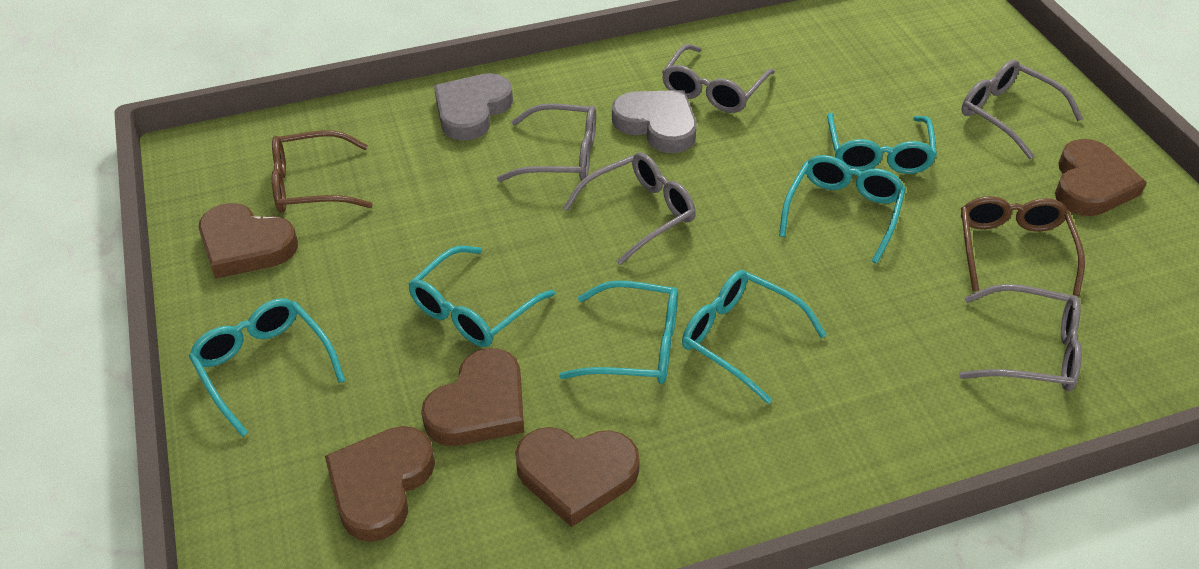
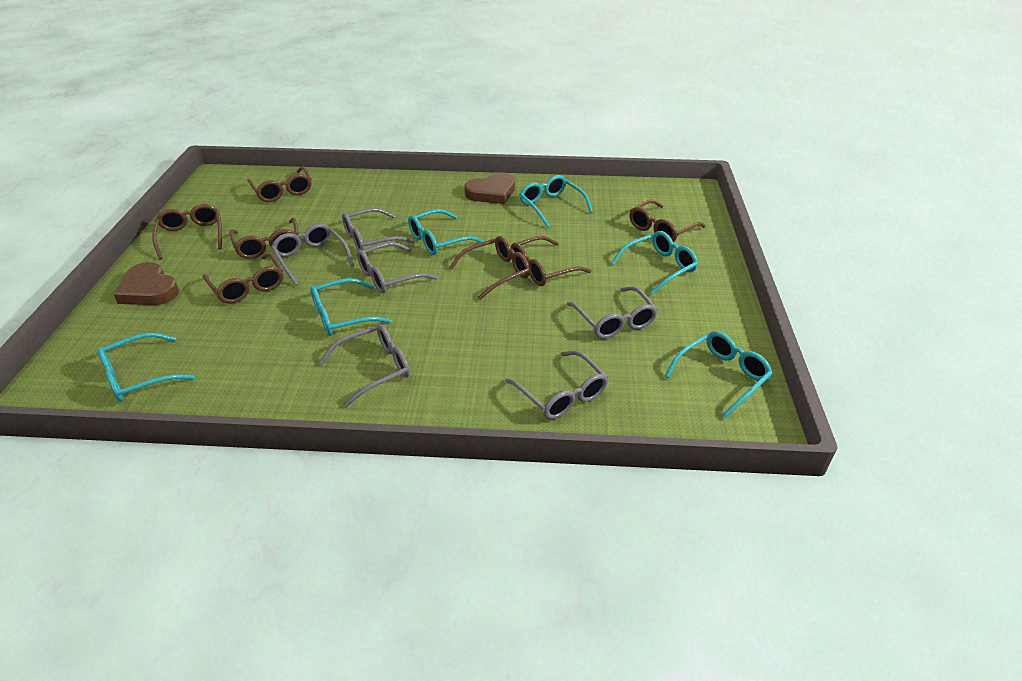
brown glasses: [272,130,373,213] [961,196,1085,296] = 2 -> [152,204,222,259] [202,253,283,303] [229,217,299,259] [247,166,312,202] [449,236,530,300] [511,236,591,286] [629,200,706,242] = 7
brown heart: [199,203,298,279] [325,426,435,542] [421,348,524,446] [515,427,640,527] [1055,139,1147,216] = 5 -> [113,262,179,305] [464,172,515,204] = 2
grey glasses: [496,103,596,182] [563,152,696,265] [662,44,775,113] [959,284,1082,392] [962,60,1083,159] = 5 -> [271,223,354,286] [319,324,410,407] [342,208,415,250] [357,242,438,294] [505,350,608,420] [567,286,658,339] = 6
grey heart: [434,73,513,141] [612,90,697,153] = 2 -> none = 0

